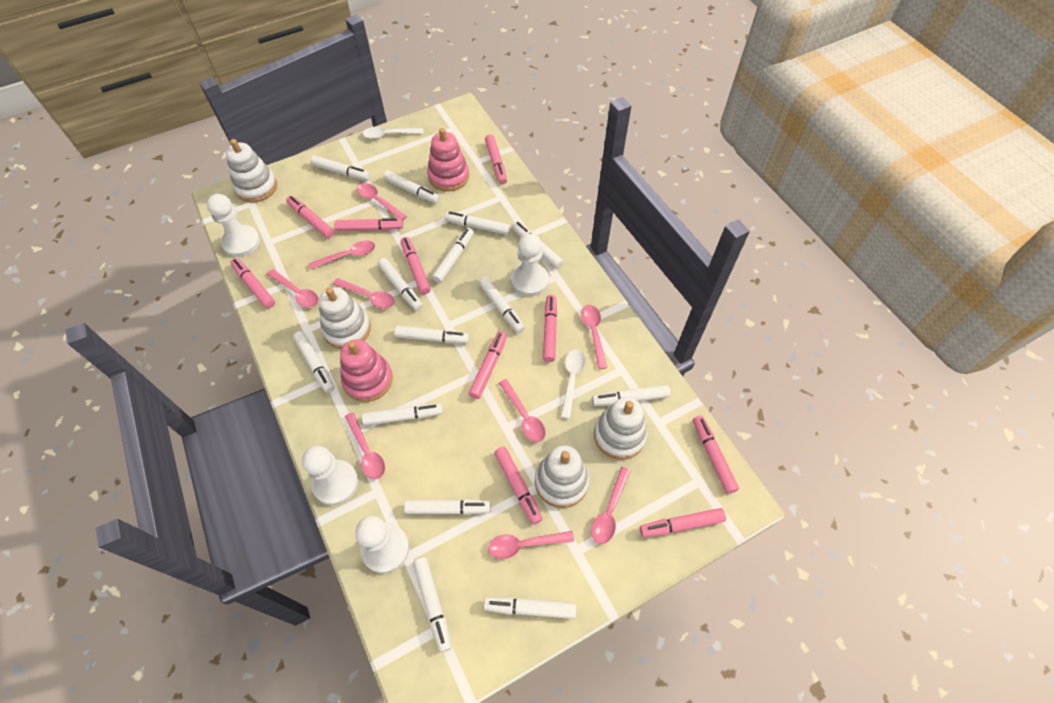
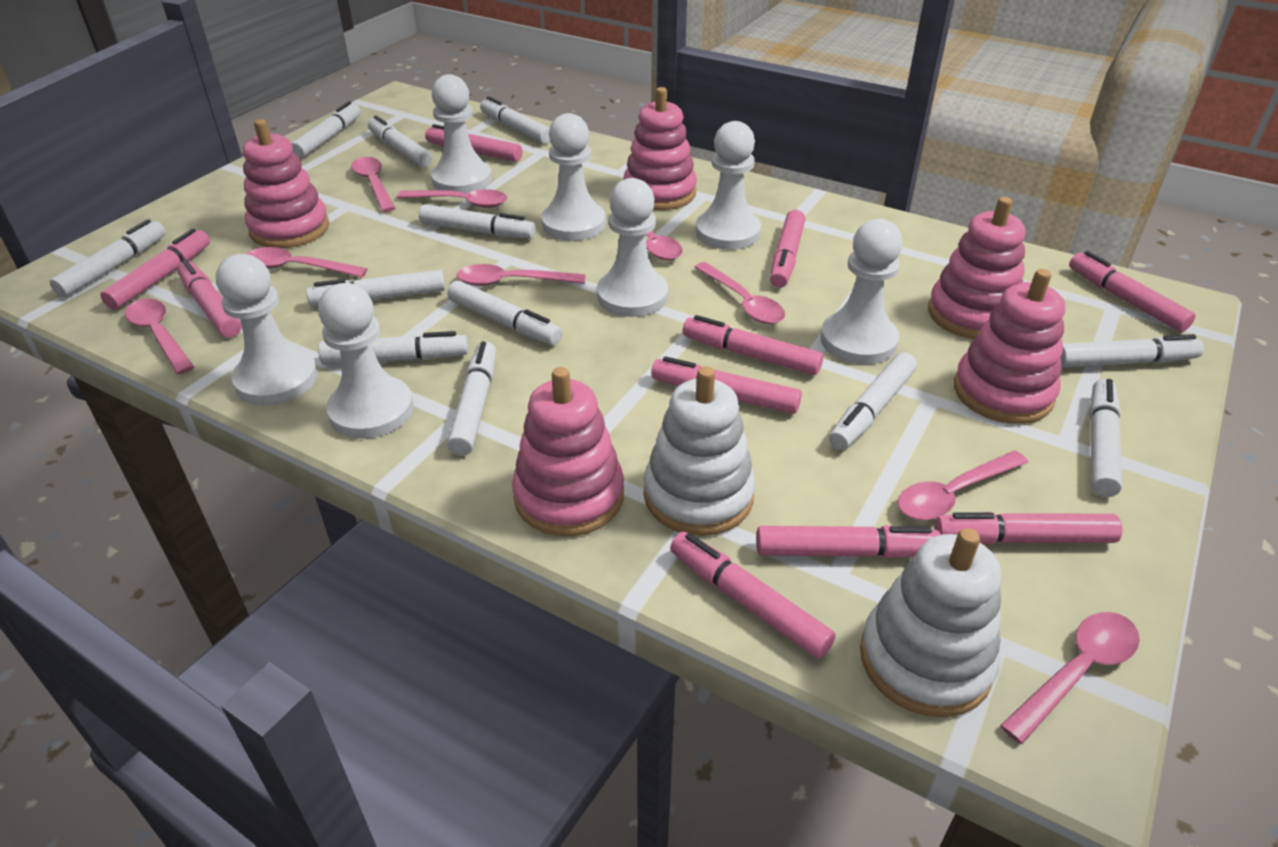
pink stacking toy: [340,339,393,402] [427,128,469,191] = 2 -> [243,119,329,248] [512,367,624,536] [623,87,697,210] [928,197,1026,339] [954,269,1065,424] = 5
white marker: [293,331,335,393] [310,156,370,181] [362,403,443,426] [377,258,423,311] [383,170,440,204] [395,326,469,344] [404,499,491,515] [413,557,452,652] [432,228,474,283] [444,211,510,235] [478,276,525,333] [484,597,576,619] [511,221,563,269] [592,385,671,406] = 14 -> [50,219,166,297] [291,101,361,158] [306,270,445,306] [318,331,468,365] [368,115,432,167] [419,204,535,239] [447,341,496,456] [448,281,562,345] [480,96,550,144] [829,352,917,450] [1060,334,1204,368] [1089,379,1122,497] = 12
white pawn: [207,194,260,257] [302,446,358,505] [355,516,409,573] [511,233,549,296] = 4 -> [216,254,318,405] [318,283,414,439] [431,74,492,194] [541,113,606,241] [597,178,668,317] [696,121,761,250] [821,219,903,365] = 7
white spoon: [363,127,423,139] [561,349,586,419] = 2 -> none = 0
white stacking toy: [226,139,277,203] [319,287,371,349] [535,445,589,508] [594,397,647,460] = 4 -> [644,366,756,536] [860,528,1001,717] = 2

